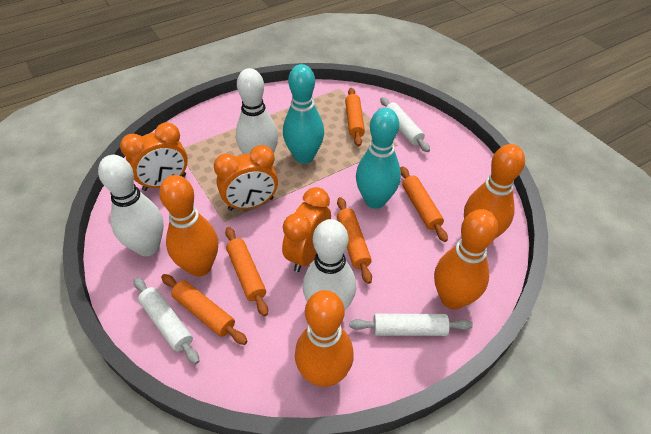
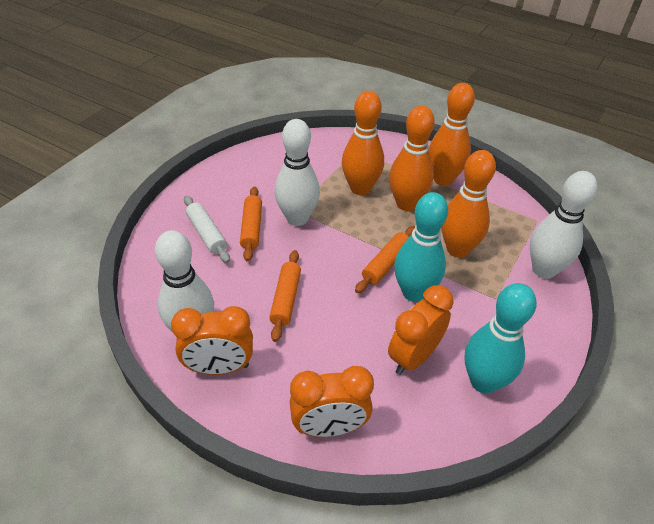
orange rolling pin: [161,274,248,345] [225,227,268,316] [337,197,372,284] [345,88,365,147] [400,166,448,242] = 5 -> [240,187,262,262] [269,250,301,342] [355,226,415,293] = 3
white rolling pin: [134,277,200,364] [349,314,473,336] [380,97,430,152] = 3 -> [184,196,230,263] = 1

